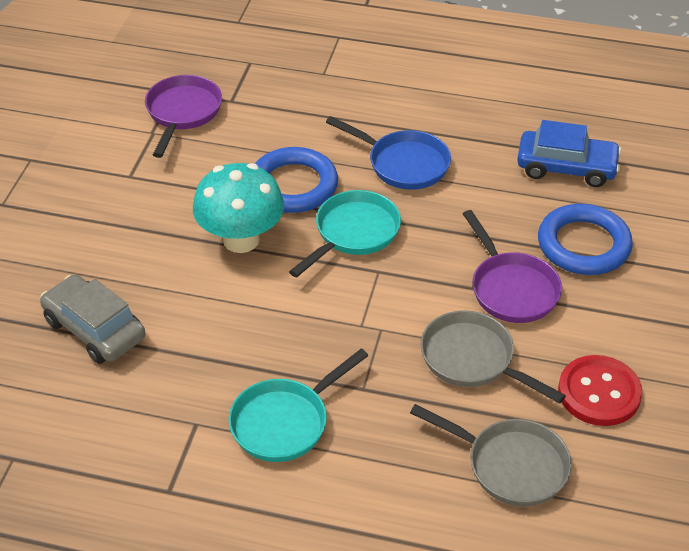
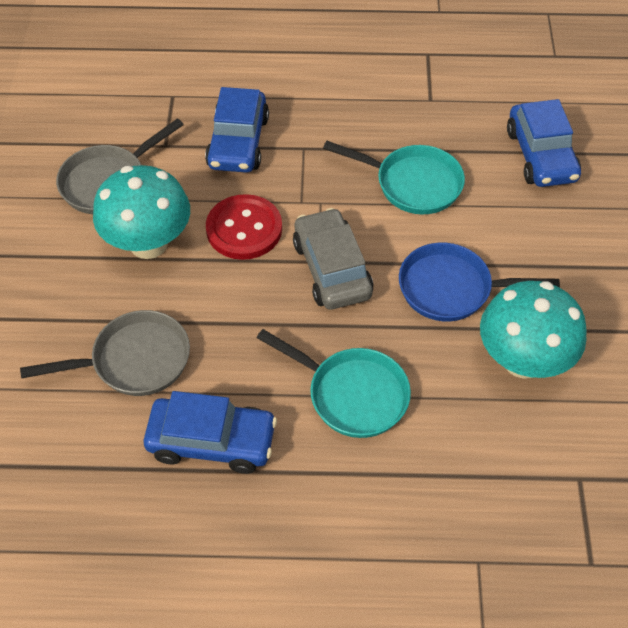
blue car: [517,120,622,187] = 1 -> [144,391,277,474] [205,87,269,173] [507,99,581,187] = 3
blue ring: [255,147,338,213] [538,204,633,275] = 2 -> none = 0
purple pan: [145,75,222,158] [463,210,562,323] = 2 -> none = 0
turquoise mushroom: [193,163,284,253] = 1 -> [93,165,190,259] [480,281,587,379] = 2

